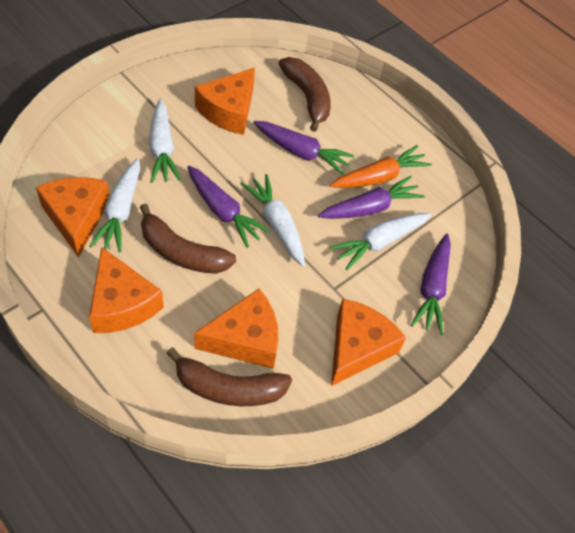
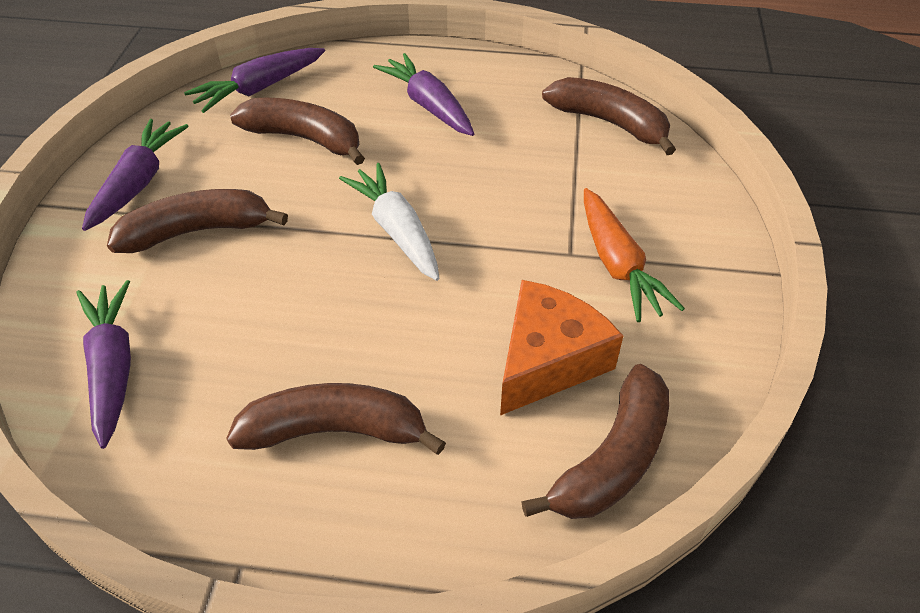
brown banana: [140,203,236,274] [166,347,292,406] [279,57,331,132] = 3 -> [107,189,288,253] [226,383,446,455] [230,98,365,165] [521,364,669,519] [542,77,676,155] = 5
orange cheese: [36,177,109,258] [89,247,164,333] [194,289,279,369] [195,68,255,135] [331,299,406,386] = 5 -> [500,280,623,415] = 1
white carrot: [89,158,140,253] [149,99,181,183] [241,174,305,267] [329,213,431,270] = 4 -> [339,163,439,281] = 1

